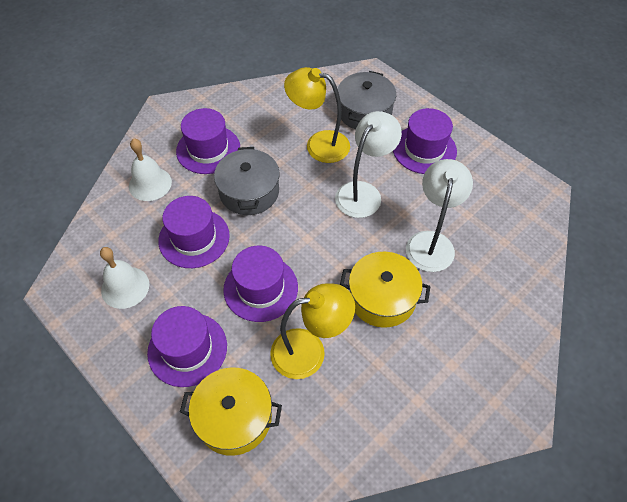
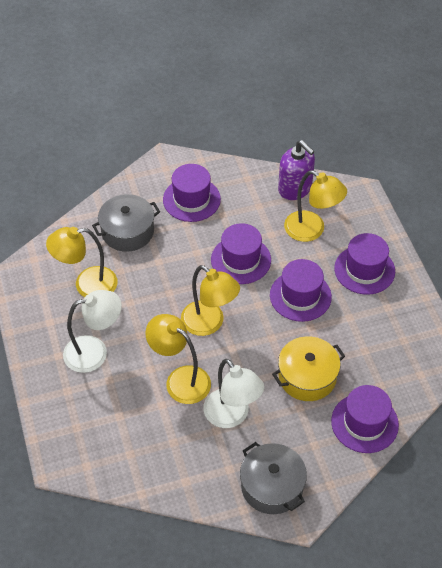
purple soap dispenser: none = 0 -> [278,140,315,200] = 1
white bell: [100,247,149,309] [129,138,172,201] = 2 -> none = 0
yellow lamp: [270,283,355,379] [284,67,350,163] = 2 -> [46,227,118,297] [145,314,211,404] [181,265,240,336] [284,170,347,242] = 4
yellow pot: [180,367,282,456] [340,252,431,328] = 2 -> [272,336,345,401] = 1

